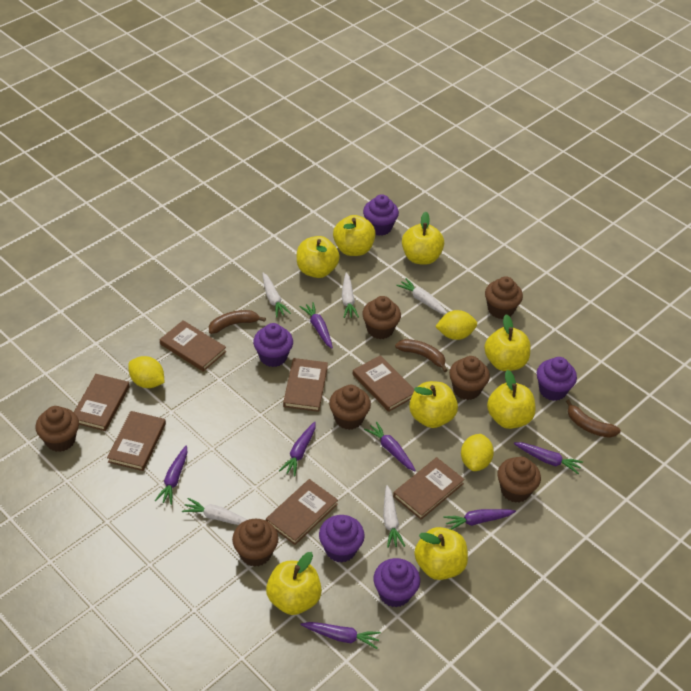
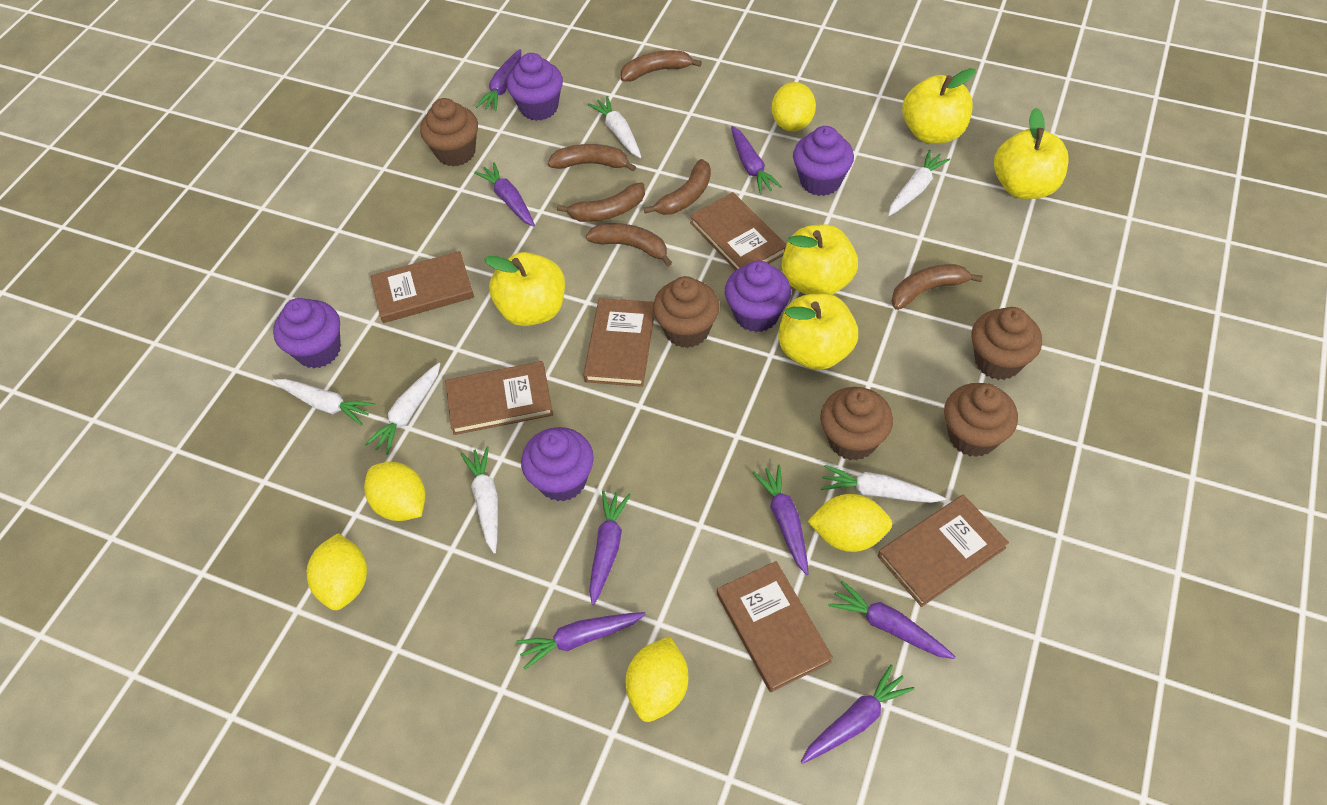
brown banana: [209,310,266,334] [395,339,448,372] [566,399,621,438] = 3 -> [548,144,636,171] [557,182,645,222] [586,223,672,266] [621,50,702,82] [644,159,711,215] [891,264,983,310] = 6
brown book: [74,374,130,431] [107,411,166,471] [160,320,226,372] [266,479,338,545] [283,358,328,412] [353,355,414,412] [393,457,465,520] = 7 -> [370,251,474,323] [445,361,553,435] [583,298,654,387] [690,192,786,271] [717,561,833,692] [878,495,1009,607] = 6
brown cupcake: [35,406,79,452] [232,519,279,567] [329,385,371,430] [362,296,401,339] [449,356,490,400] [485,276,523,319] [498,457,541,503] = 7 -> [420,98,478,166] [653,276,719,348] [820,387,893,461] [944,383,1018,457] [971,307,1042,380] = 5
purple carrot: [155,445,188,505] [279,421,316,476] [300,302,333,348] [301,622,381,649] [364,422,416,471] [443,509,516,530] [514,442,583,474] = 7 -> [474,162,535,227] [476,49,521,111] [516,612,646,669] [589,490,631,605] [731,126,782,195] [753,464,809,575] [801,664,914,764] [828,581,956,659] = 8
white carrot: [182,498,247,525] [262,273,291,317] [342,272,359,318] [383,485,405,548] [396,278,447,314] = 5 -> [273,379,375,425] [365,363,440,455] [461,446,498,553] [588,96,641,158] [821,465,946,503] [888,150,950,216] = 6
yellow apple: [266,552,322,615] [297,236,340,278] [333,215,376,256] [402,212,444,265] [409,381,458,428] [414,527,468,580] [484,314,530,371] [487,370,535,429] = 8 -> [484,252,565,326] [778,293,858,370] [782,224,858,295] [903,68,976,144] [994,108,1069,199] = 5
yellow lemon: [128,356,164,388] [435,310,477,340] [461,434,494,471] = 3 -> [307,533,367,610] [364,462,425,521] [626,636,688,722] [772,82,816,132] [808,494,892,552] = 5

